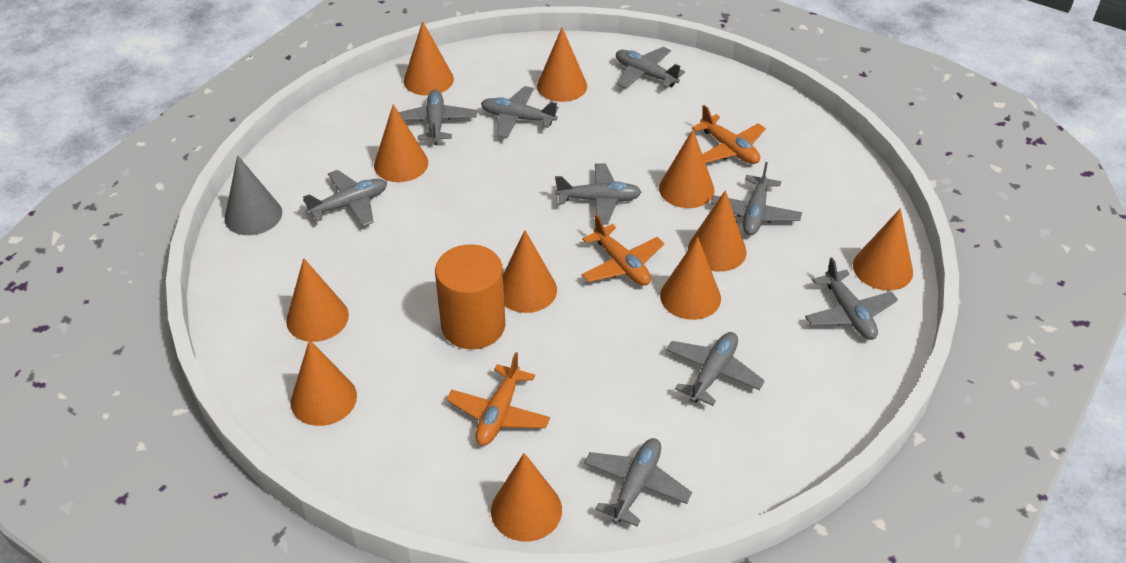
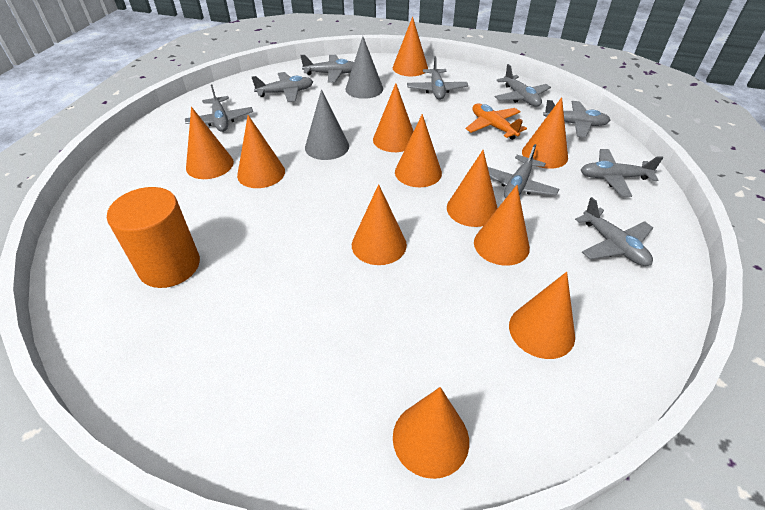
grey cone: [225,155,282,235] = 1 -> [305,90,349,160] [345,36,383,99] = 2
orange plane: [447,352,550,445] [581,214,664,286] [692,105,766,164] = 3 -> [465,103,527,140] = 1

